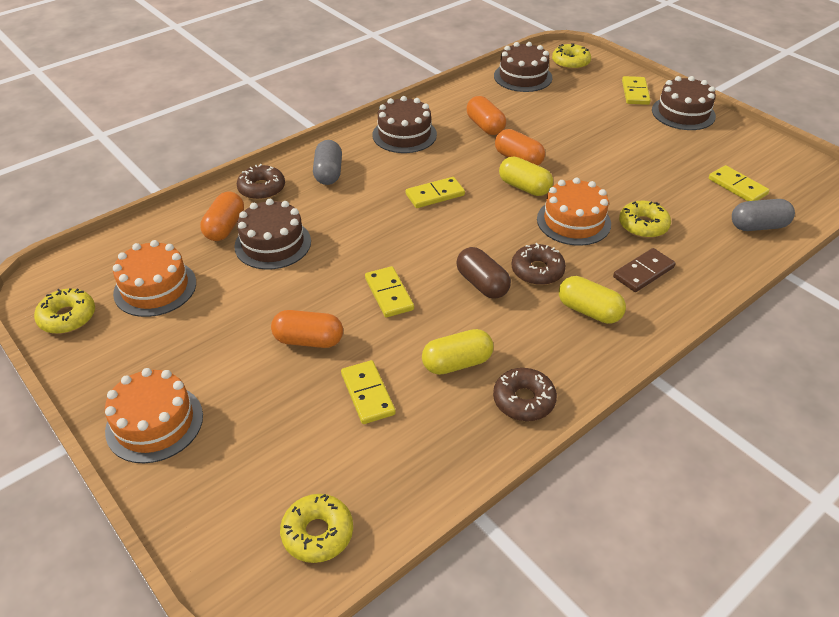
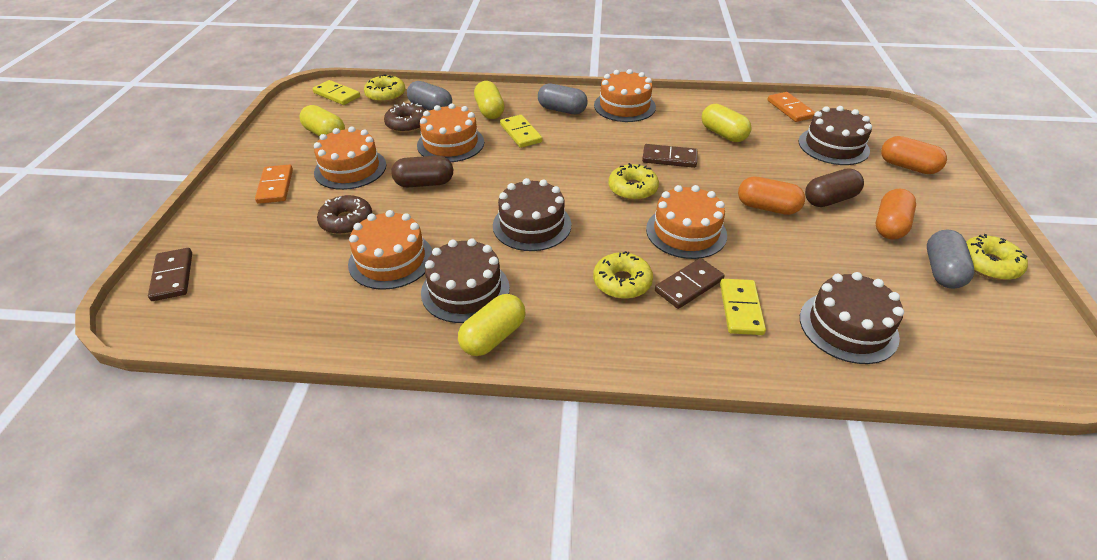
brown capsule: [456,247,511,299] = 1 -> [391,155,453,187] [805,168,864,207] = 2
brown domino: [613,248,676,292] = 1 -> [148,248,192,301] [642,144,697,168] [655,258,725,309] = 3
brown donut: [237,164,285,200] [493,368,557,421] [512,243,566,285] = 3 -> [317,195,373,235] [384,102,426,133] = 2
grey capsule: [313,140,342,185] [732,199,795,231] = 2 -> [407,81,452,111] [538,83,588,114] [927,230,974,289] = 3
orange cake: [105,368,203,463] [113,240,196,317] [537,177,611,246] = 3 -> [314,126,386,190] [348,210,432,290] [417,103,484,162] [594,69,656,122] [646,185,727,259] = 5
orange capsule: [200,192,244,241] [271,310,343,348] [466,96,506,135] [495,129,545,165] = 4 -> [738,176,805,215] [876,188,916,239] [881,136,947,174] = 3
orange domino: none = 0 -> [255,165,293,204] [767,92,816,122] = 2
yellow capsule: [422,329,494,375] [499,157,553,196] [559,276,626,324] = 3 -> [300,105,345,136] [458,294,525,356] [474,81,505,119] [702,104,752,142] = 4
yellow domino: [341,360,396,424] [365,266,414,317] [406,177,465,208] [622,76,651,105] [709,165,769,201] = 5 -> [312,80,360,105] [500,115,542,148] [720,279,766,335] = 3

